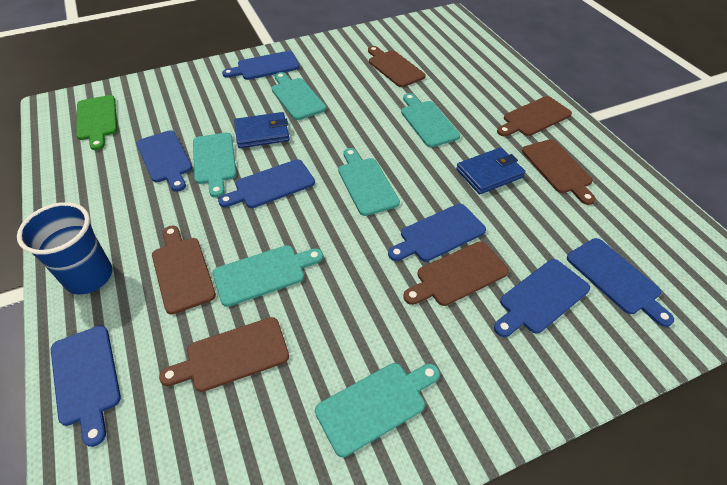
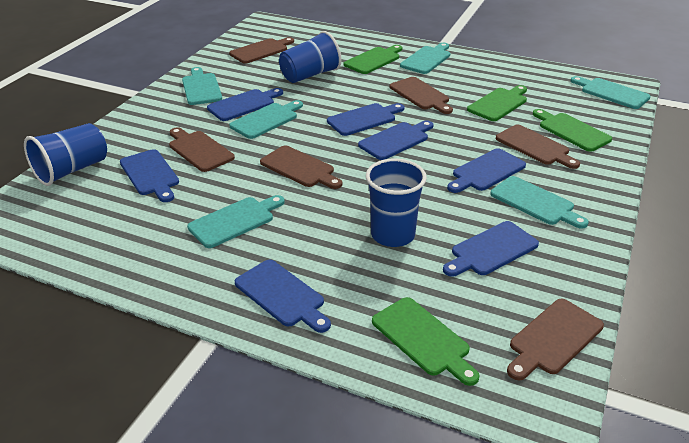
blue cup: [17,202,112,294] = 1 -> [24,123,107,186] [279,31,342,83] [366,159,427,247] = 3
blue wallet: [234,112,289,148] [456,147,525,194] = 2 -> none = 0
green cutting board: [76,95,117,150] = 1 -> [344,45,402,74] [372,297,480,386] [467,85,527,121] [533,109,612,152] = 4

